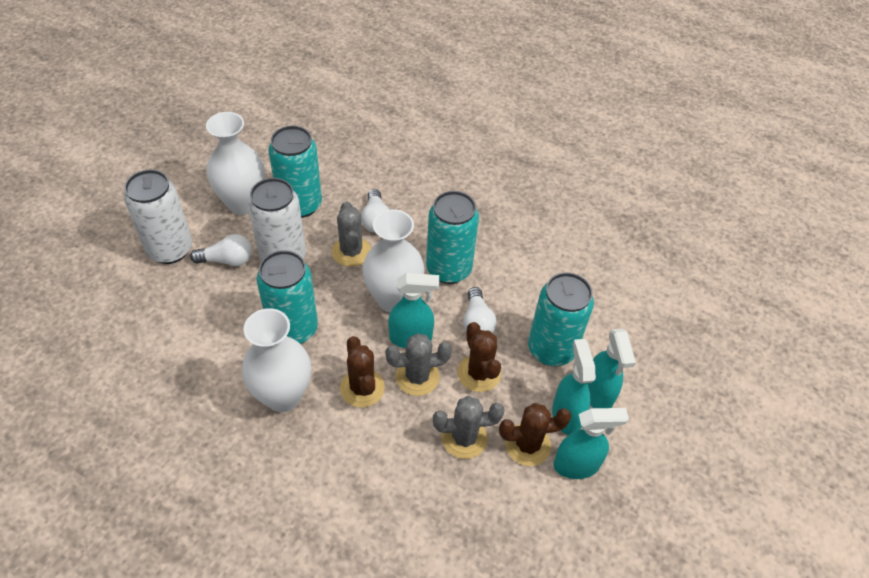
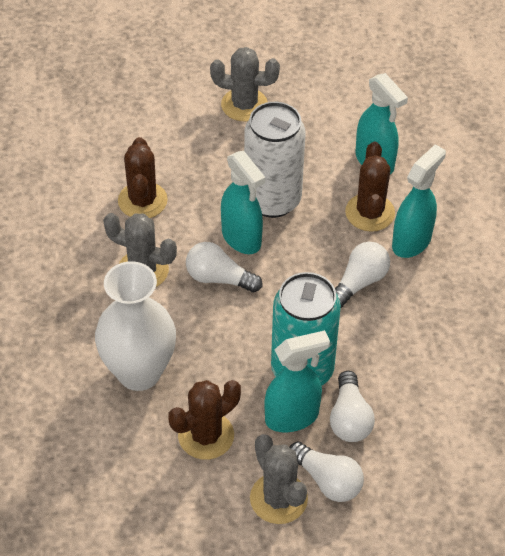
turquoise can: [256,250,318,344] [268,126,322,218] [426,191,479,284] [528,273,594,366] = 4 -> [271,272,341,385] = 1
white can: [124,170,192,264] [248,178,306,262] = 2 -> [244,102,306,218] = 1
white light bulb: [190,234,252,266] [361,189,390,233] [463,287,497,333] = 3 -> [186,242,262,293] [289,442,364,502] [330,371,375,442] [335,242,390,308] = 4
white vase: [206,112,265,215] [242,308,311,412] [362,209,425,312] = 3 -> [95,261,176,391] = 1

